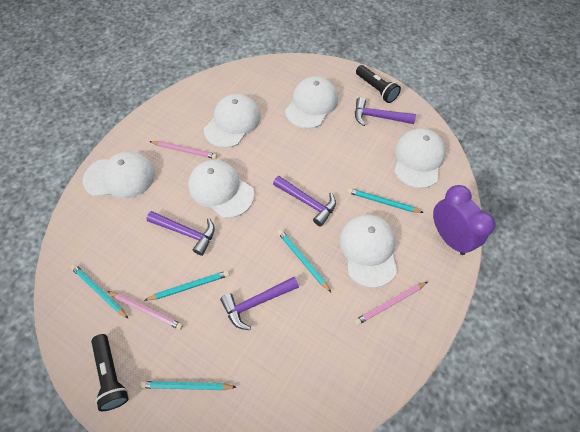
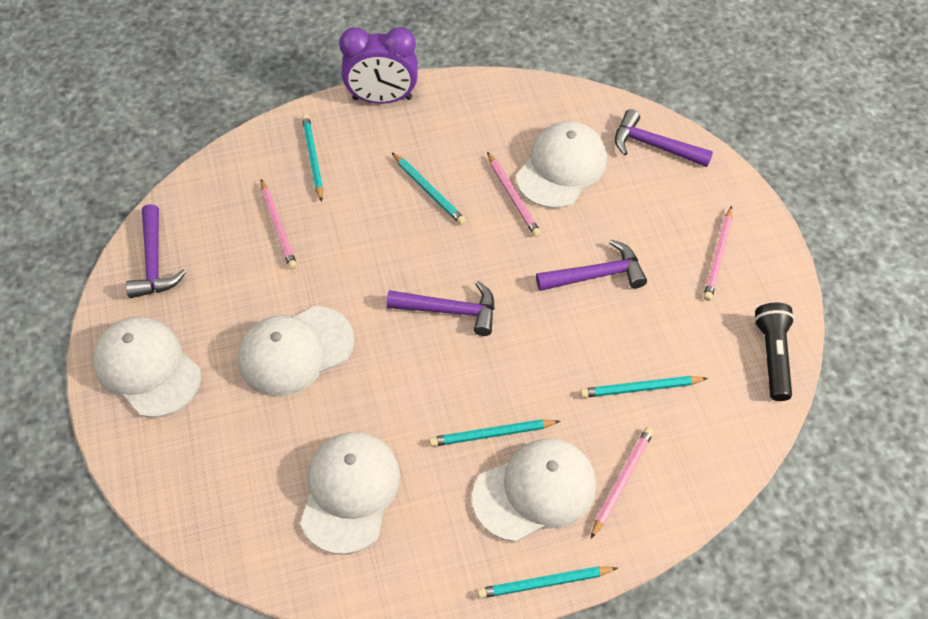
black flashlight: [91,334,129,411] [356,65,401,103] = 2 -> [754,303,795,401] = 1
pink pencil: [107,291,183,330] [149,141,217,159] [354,282,427,325] = 3 -> [261,179,297,269] [487,152,541,237] [591,427,654,538] [703,206,732,301] = 4
white cap: [83,152,155,198] [188,160,254,218] [204,94,261,148] [285,76,338,129] [340,214,397,288] [394,129,446,188] = 6 -> [93,316,201,418] [238,306,354,397] [300,432,400,555] [472,438,596,542] [516,121,607,208] = 5

